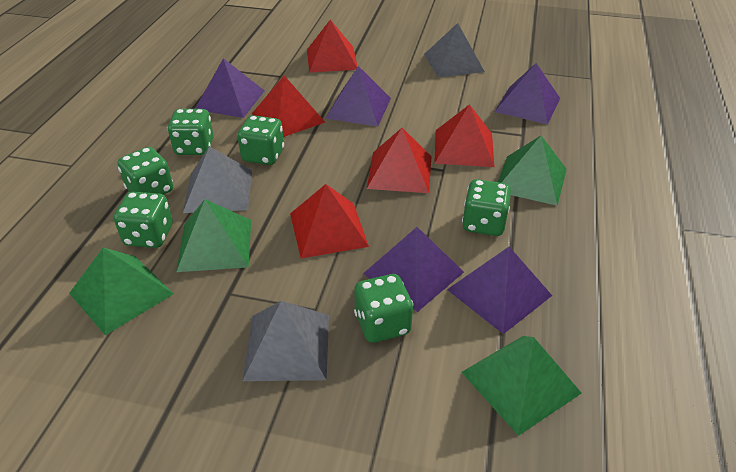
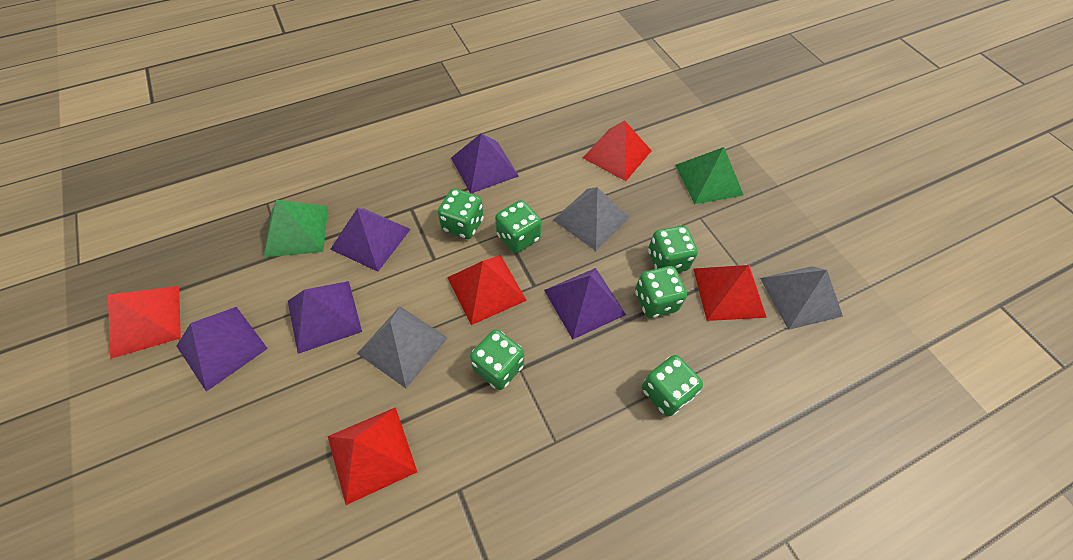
green pyramid: [69,247,173,335] [176,199,251,272] [461,336,582,436] [498,136,567,206] = 4 -> [264,200,328,257] [675,147,744,204] = 2

